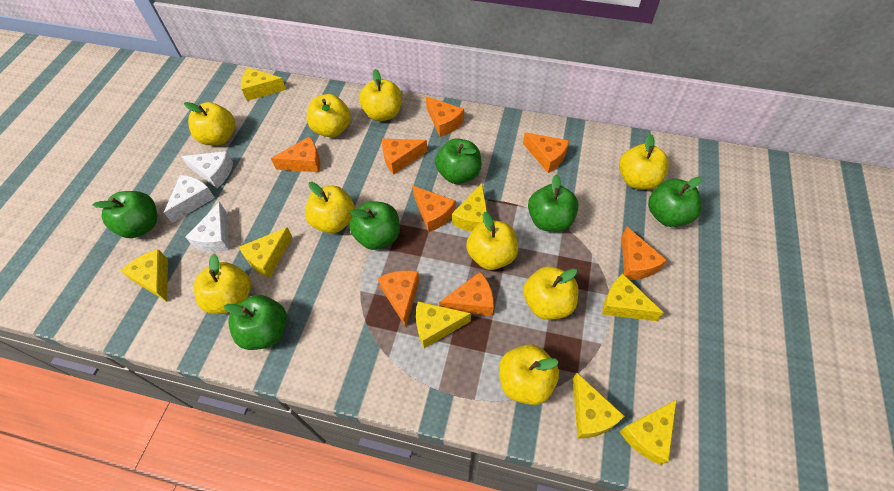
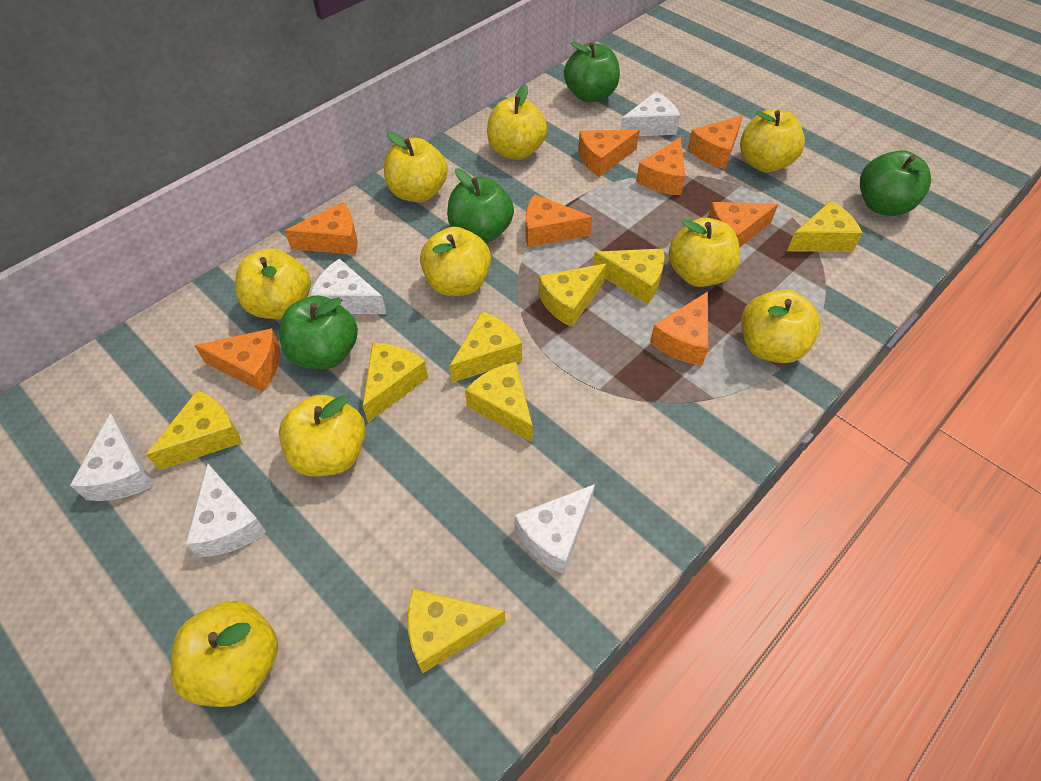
green apple: [93,191,157,238] [224,295,287,350] [349,201,400,250] [435,138,481,184] [528,174,578,232] [648,176,702,227] = 6 -> [279,295,358,369] [447,168,514,243] [564,41,620,103] [860,150,931,216] = 4
white cheese: [164,175,215,223] [181,151,233,188] [186,202,229,252] = 3 -> [70,413,154,501] [186,464,266,557] [310,259,387,314] [514,484,595,574] [620,92,680,136] = 5

